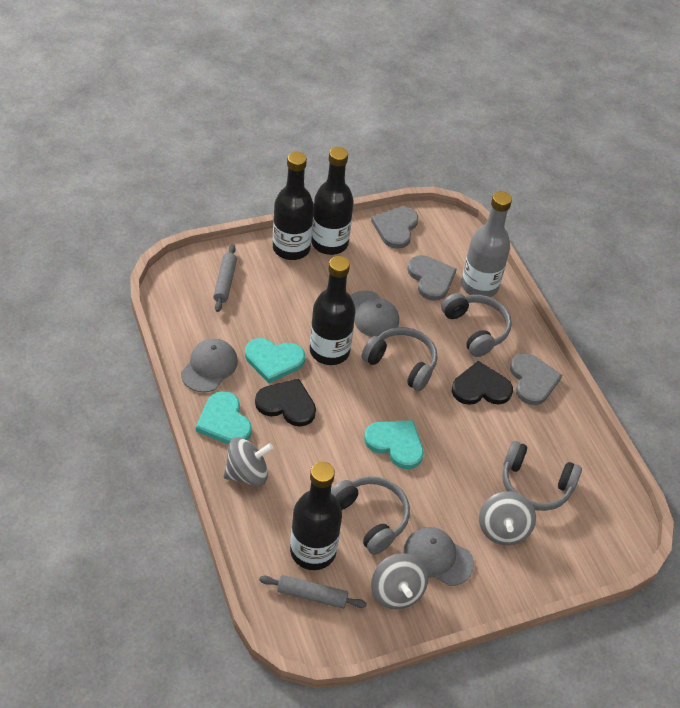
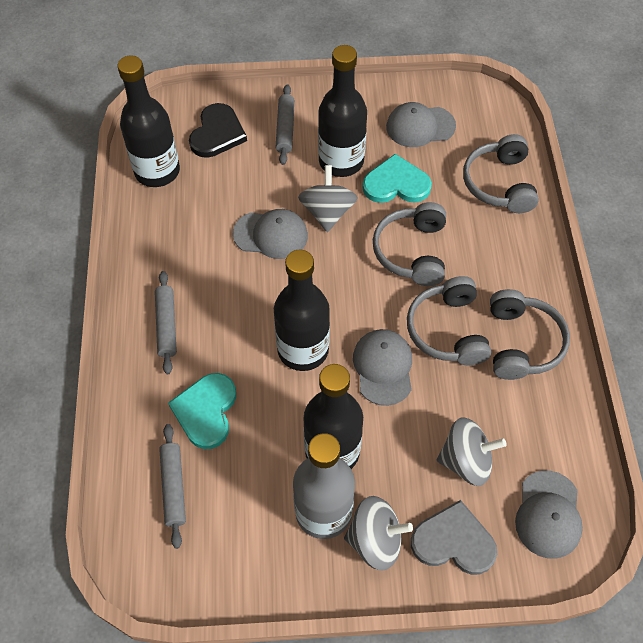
black heart: [255,378,316,427] [452,361,513,405] = 2 -> [189,103,247,158] = 1
grey cap: [181,339,238,392] [350,291,399,337] [403,527,474,586] = 3 -> [233,209,308,259] [353,329,412,406] [386,102,456,147] [515,470,583,559] = 4
grey heart: [371,207,418,249] [407,255,457,301] [510,353,562,405] = 3 -> [411,500,497,575] = 1
grey rolling pin: [213,245,237,312] [259,575,367,609] = 2 -> [155,271,177,374] [159,424,186,549] [275,84,295,165] = 3
turquoise heart: [196,391,252,445] [245,338,305,383] [364,420,424,469] = 3 -> [168,373,236,449] [363,154,432,203] = 2

